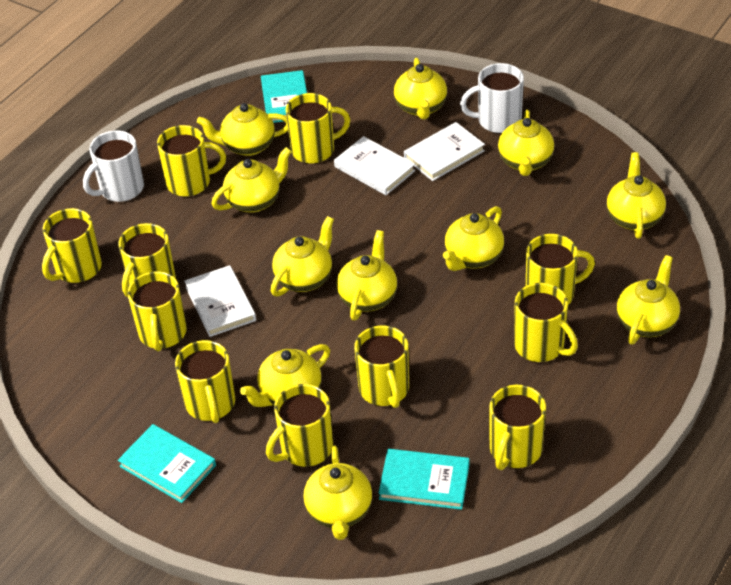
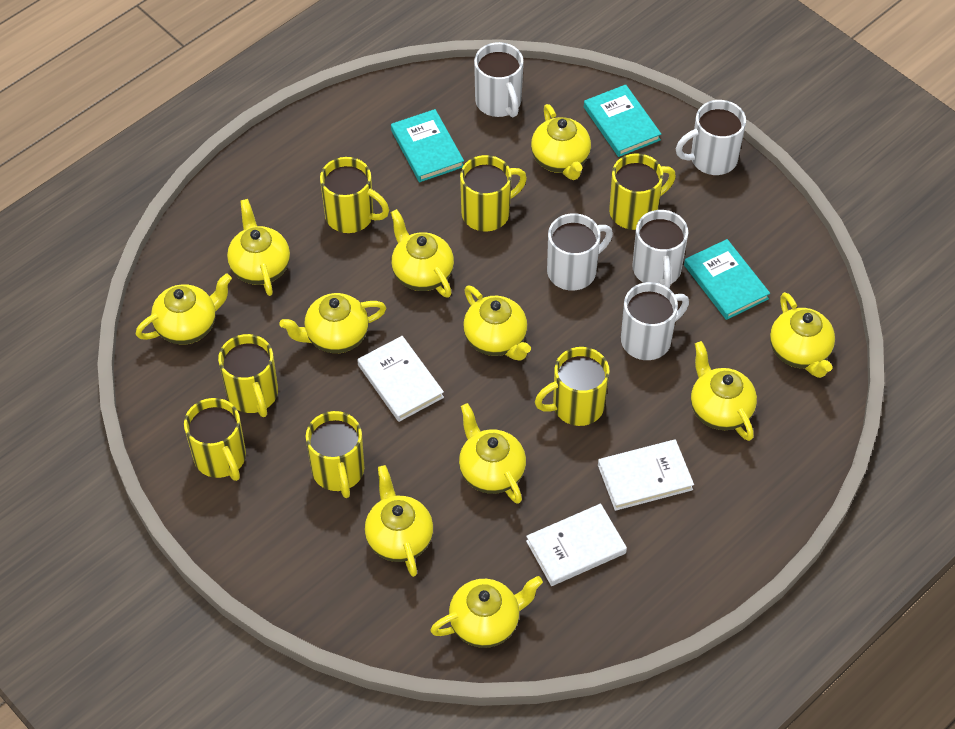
white mug: [83,130,144,202] [460,63,524,133] = 2 -> [474,42,523,117] [547,213,613,291] [621,282,689,360] [632,210,688,289] [676,100,746,175] = 5
yellow mug: [42,208,102,283] [118,223,176,297] [127,271,187,351] [157,125,226,196] [175,340,235,423] [266,384,333,467] [285,93,350,163] [354,325,409,408] [489,385,546,470] [514,283,578,362] [526,234,595,305] = 11 -> [184,398,246,481] [218,334,278,417] [306,411,364,498] [320,157,389,233] [460,155,527,232] [535,347,610,426] [609,153,676,230] = 7

